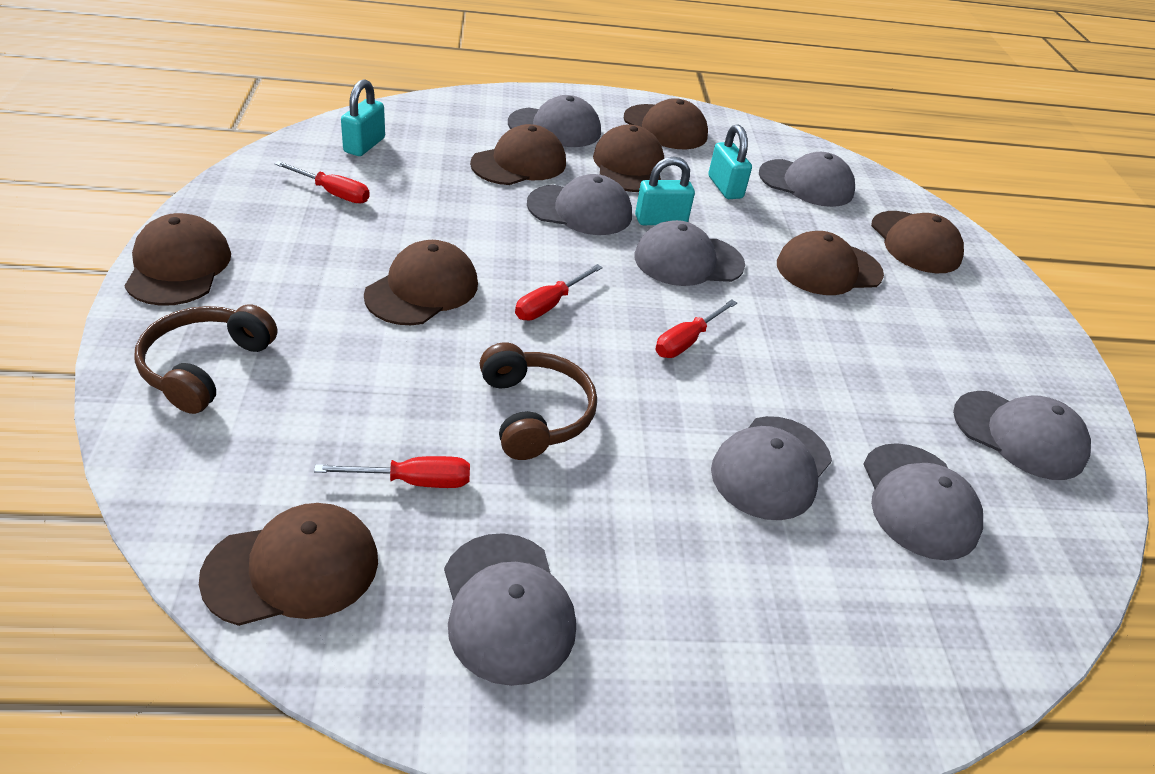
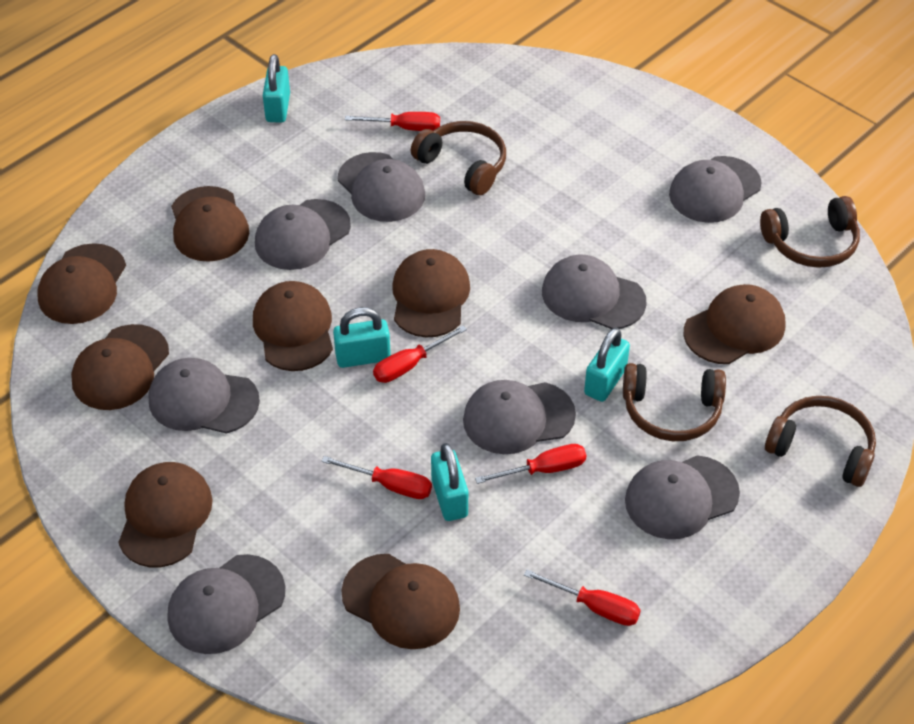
brown headphones: [134,304,277,414] [480,342,597,460] = 2 -> [411,121,506,195] [623,363,726,441] [760,196,860,268] [765,396,876,487] = 4
red screwdriver: [274,161,370,204] [314,456,470,488] [515,264,603,321] [656,299,737,358] = 4 -> [321,456,432,499] [345,112,440,131] [373,326,467,383] [475,444,587,484] [524,569,641,626] = 5
turquoise padlock: [341,79,385,156] [635,156,695,225] [708,124,752,199] = 3 -> [263,54,290,123] [333,307,391,368] [431,443,468,521] [584,328,630,402] = 4

